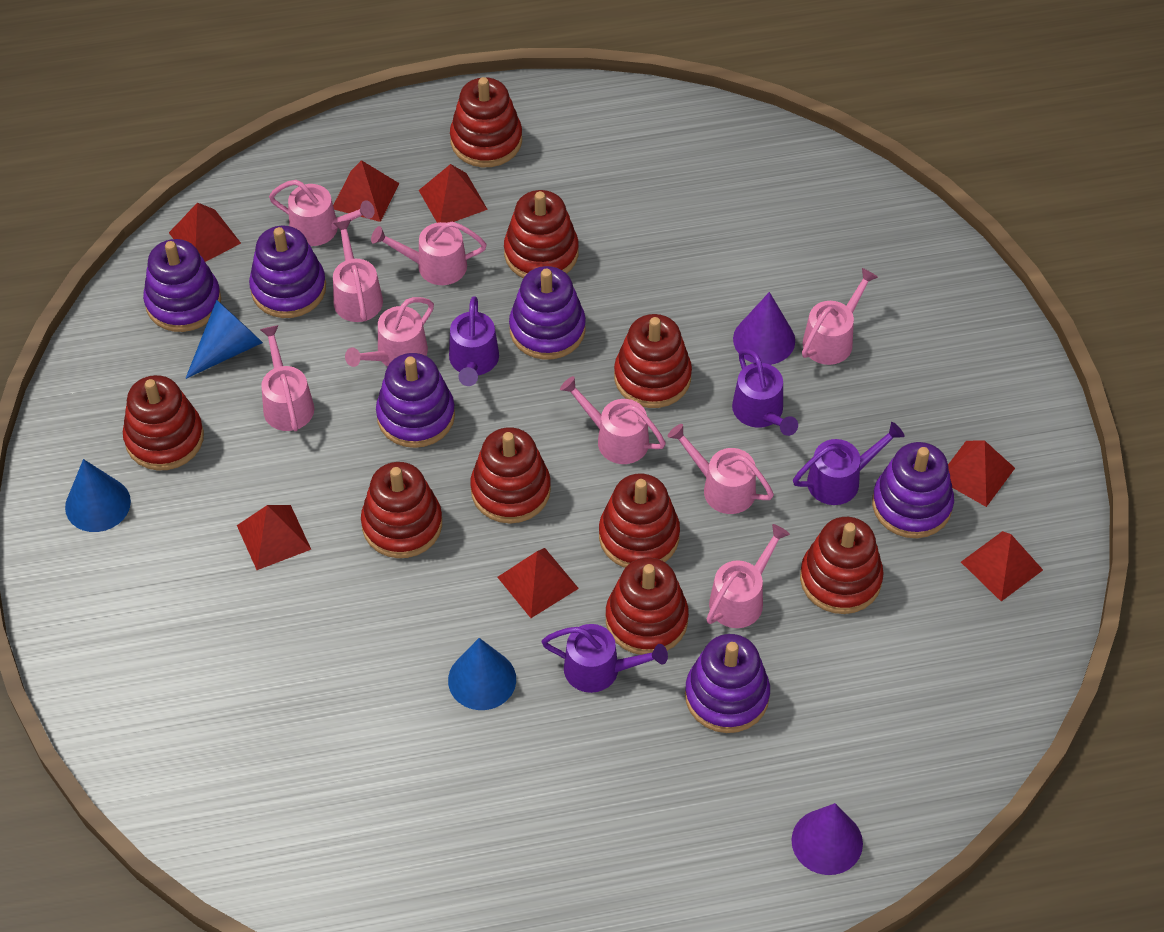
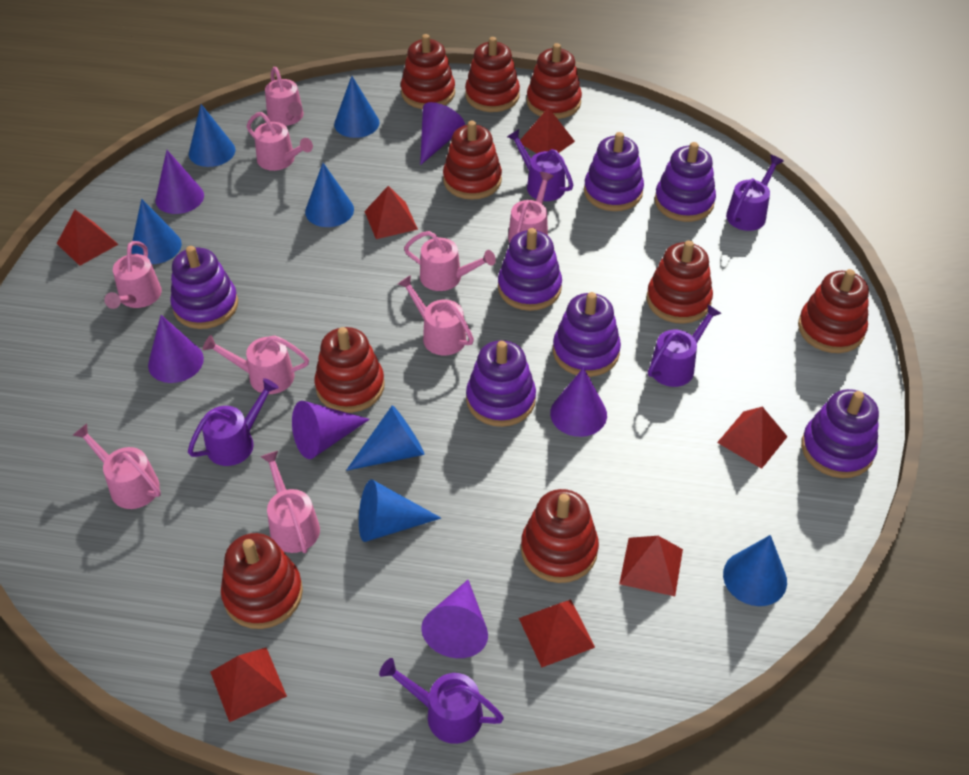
blue cone: [65,459,131,532] [186,300,263,379] [448,638,516,710] = 3 -> [131,199,182,264] [189,104,235,167] [305,163,354,227] [334,76,380,138] [346,405,424,471] [359,479,441,542] [723,535,787,606] = 7
purple cone: [733,292,795,365] [791,803,863,875] = 2 -> [148,315,204,383] [155,150,204,214] [292,401,370,459] [420,102,465,165] [421,580,488,658] [550,367,607,437] = 6
purple stacking toy: [143,239,221,332] [249,226,326,318] [376,353,455,448] [509,266,586,360] [685,634,770,733] [872,442,954,538] = 6 -> [170,246,238,329] [466,340,536,427] [498,228,562,311] [553,292,621,377] [584,132,644,211] [655,142,716,222] [801,389,879,478] = 7
purple watering can: [449,296,499,386] [542,624,668,693] [732,349,798,436] [793,422,905,505] = 4 -> [188,378,279,466] [379,658,504,744] [507,129,573,201] [648,305,722,387] [726,155,784,231] = 5

